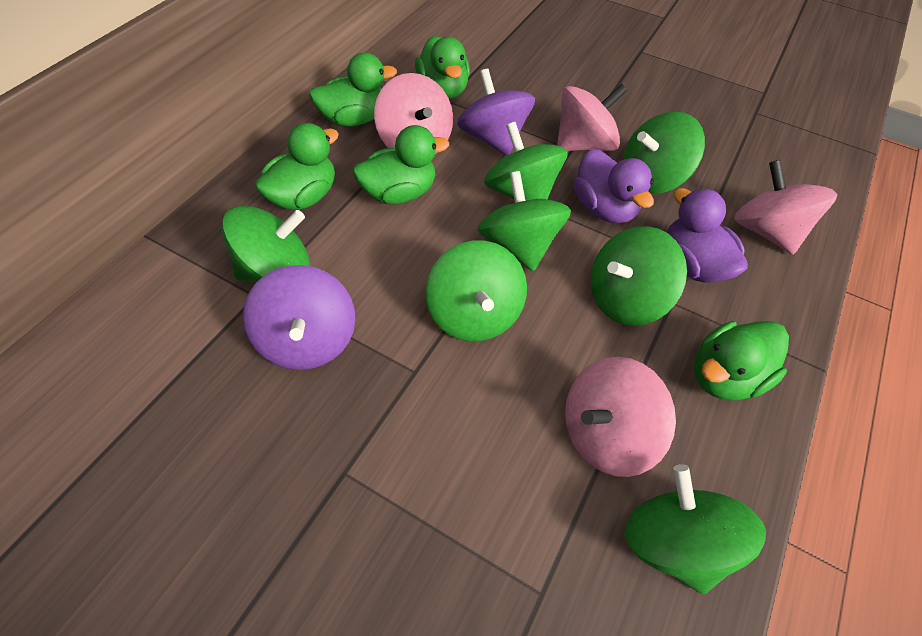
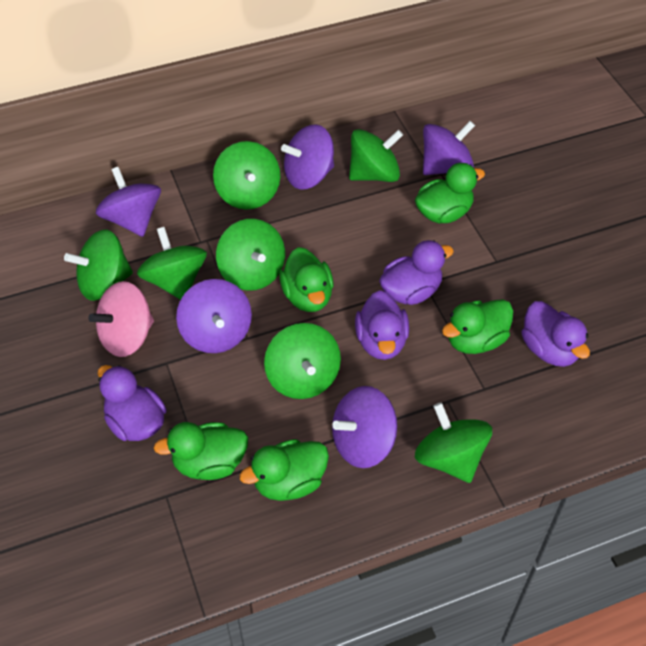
pink spinning top: [374,73,453,154] [557,84,627,151] [565,357,676,477] [734,160,838,254] = 4 -> [88,281,154,357] = 1
purple duck: [574,148,654,223] [667,188,748,283] = 2 -> [98,365,167,441] [355,290,409,360] [379,240,454,305] [522,301,590,367] = 4
purple spinning top: [243,265,355,370] [457,68,535,156] = 2 -> [96,167,161,237] [176,279,252,353] [281,124,334,190] [332,386,397,468] [423,121,475,175] = 5

